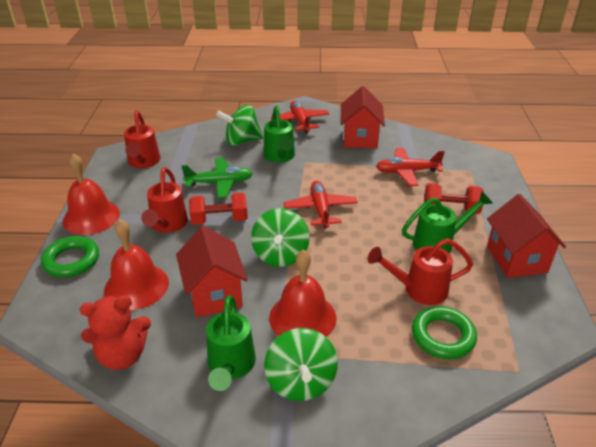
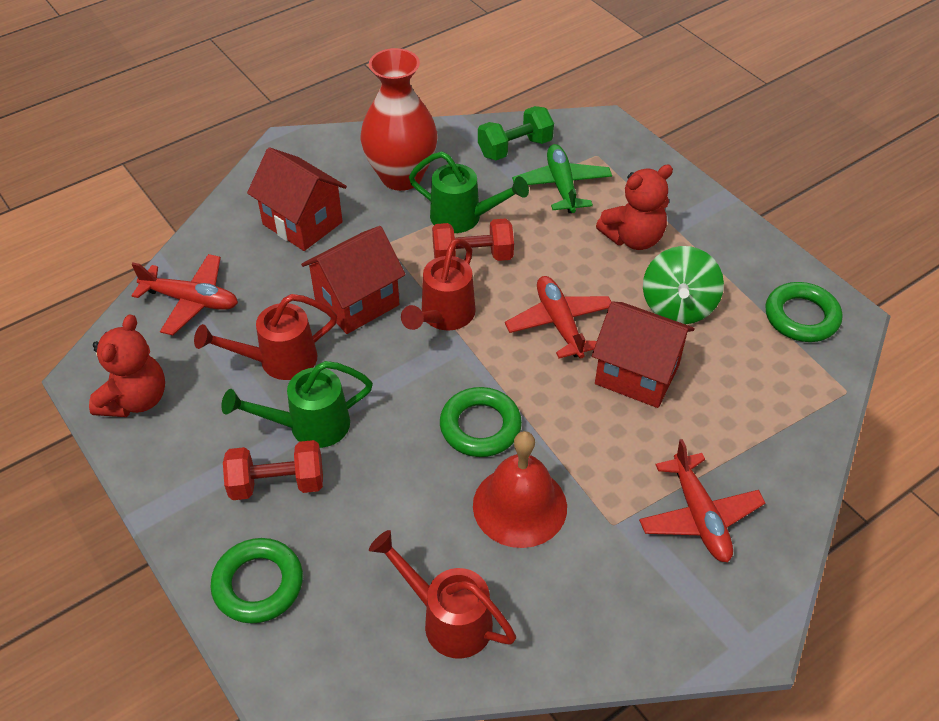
green dumbbell: none = 0 -> [478,106,554,160] = 1
green ring: [41,236,99,278] [412,306,477,359] = 2 -> [210,538,303,624] [440,387,522,457] [765,282,842,342] = 3
green spinning top: [216,105,263,146] [251,208,310,267] [264,328,338,401] = 3 -> [643,246,724,324] = 1
green watering can: [206,295,256,391] [263,106,295,163] [402,192,493,253] = 3 -> [221,361,373,448] [409,151,529,233] = 2
red bell: [63,153,120,235] [104,219,169,310] [269,250,337,337] = 3 -> [473,431,567,548] = 1
red teddy bear: [80,295,151,370] = 1 -> [89,314,165,417] [596,165,673,250] = 2
red vase: none = 0 -> [360,48,437,191] = 1

